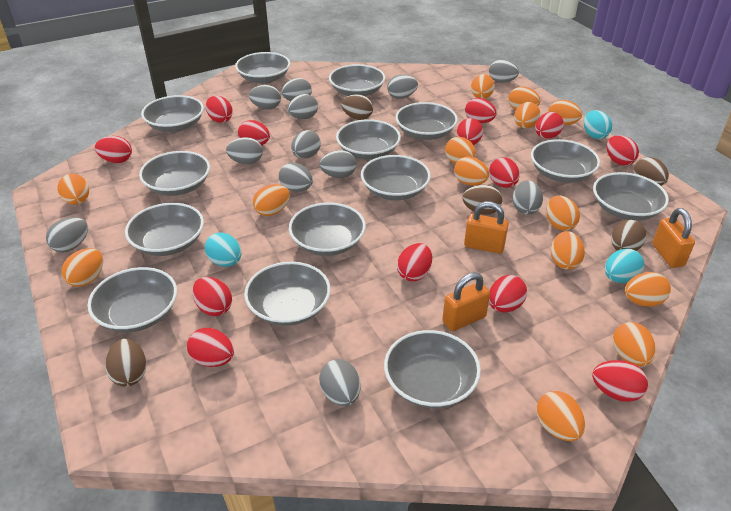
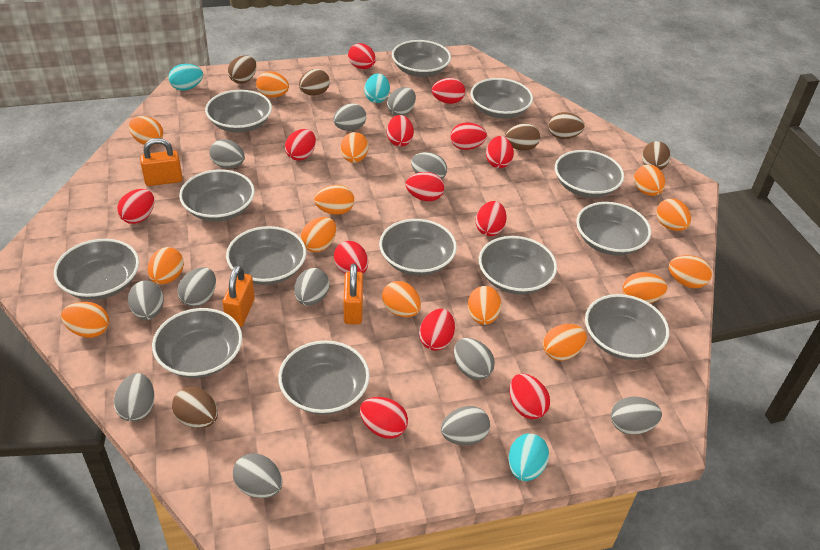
brown egg: [105,339,147,387] [341,94,373,120] [462,185,502,215] [611,220,646,251] [634,157,669,186] = 5 -> [172,387,218,428] [228,55,256,84] [299,69,330,96] [505,123,540,151] [548,112,585,139] [642,141,670,170] = 6
grey bowl: [88,267,177,332] [125,203,204,256] [139,151,210,196] [141,95,204,132] [235,52,290,84] [244,262,331,326] [289,202,366,256] [329,64,385,96] [336,119,401,160] [361,155,431,200] [384,330,481,408] [395,102,458,140] [531,139,600,183] [593,172,669,221] = 14 -> [54,239,139,300] [152,308,242,378] [179,169,255,221] [205,90,272,133] [226,226,306,285] [278,340,370,415] [379,219,457,276] [392,40,451,77] [471,78,533,118] [479,236,557,294] [555,150,624,198] [576,202,651,256] [585,294,669,360] = 13

